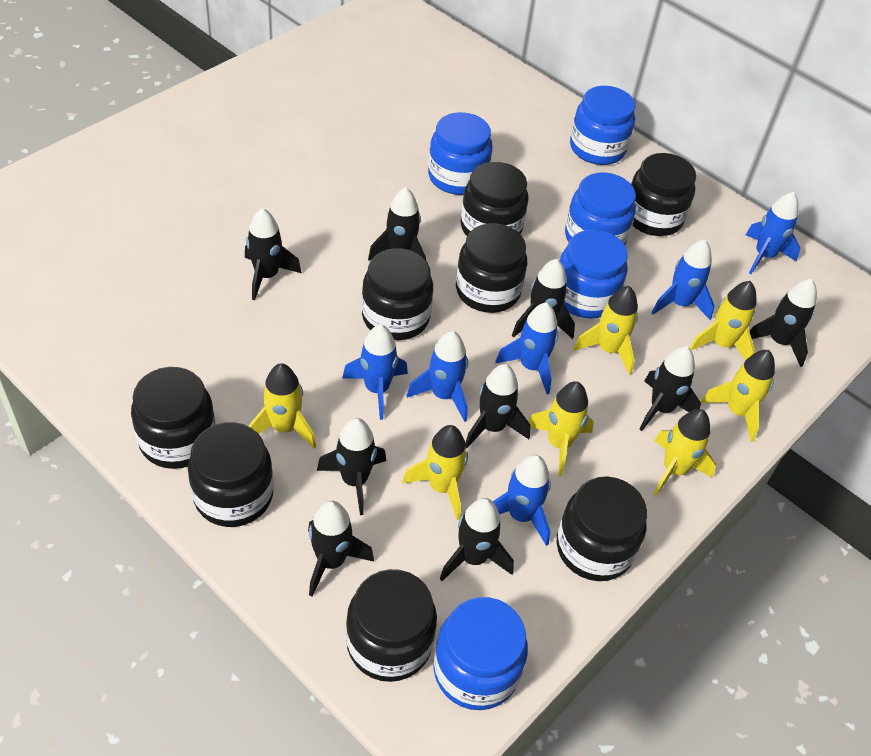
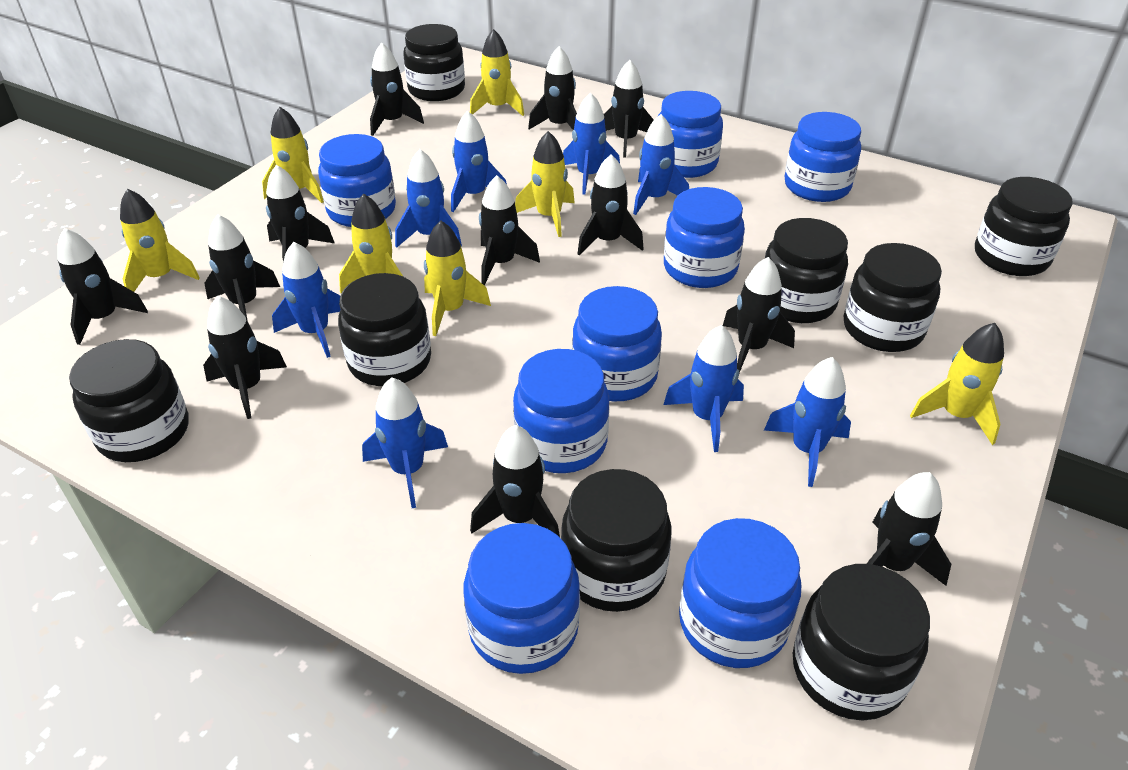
black rocket: [245,208,302,300] [308,501,374,597] [317,418,386,515] [368,187,426,261] [440,498,514,581] [465,364,530,449] [512,259,575,339] [639,346,701,431] [749,279,817,367] = 9 -> [57,228,148,345] [203,295,287,419] [204,214,280,321] [266,165,334,262] [370,42,424,136] [470,425,560,537] [479,175,540,285] [528,46,577,130] [577,154,644,256] [604,60,654,158] [723,257,795,373] [866,472,951,586] = 12
blue jar: [428,112,493,195] [433,597,528,710] [560,229,628,318] [565,172,636,245] [570,86,635,165] = 5 -> [318,134,396,227] [464,523,580,674] [513,349,609,473] [572,286,662,401] [658,91,723,178] [664,187,745,288] [679,518,801,668] [784,112,861,202] = 8
blue rocket: [342,325,408,420] [407,331,468,422] [493,455,551,546] [495,303,559,394] [651,240,715,320] [746,192,800,274] = 6 -> [272,242,341,358] [362,377,448,508] [395,149,462,248] [451,111,507,212] [563,92,620,194] [633,114,689,215] [663,325,744,452] [764,357,851,487] = 8

